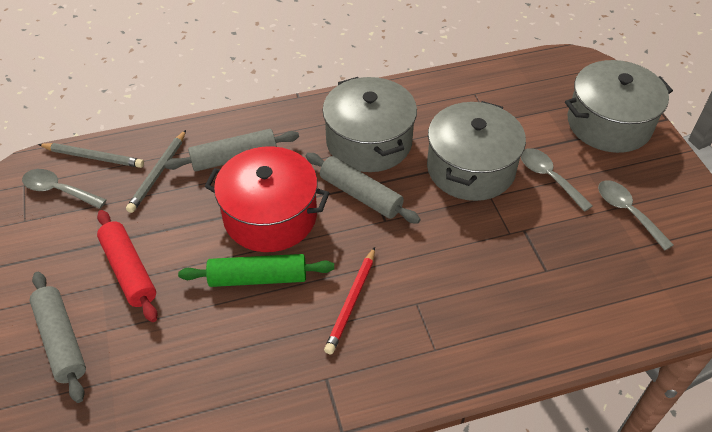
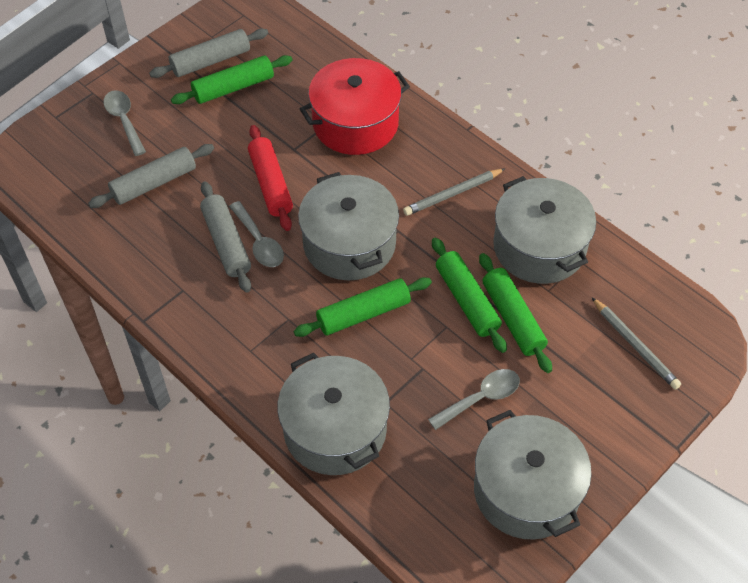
green rolling pin: [178,254,334,287] = 1 -> [171,55,293,104] [294,277,432,337] [432,237,507,353] [479,253,552,373] = 4
grey pot: [323,77,417,172] [427,101,526,201] [565,60,673,153] = 3 -> [277,353,390,475] [298,172,399,280] [474,410,592,540] [493,176,596,284] = 4
red pencil: [324,247,375,355] = 1 -> none = 0

